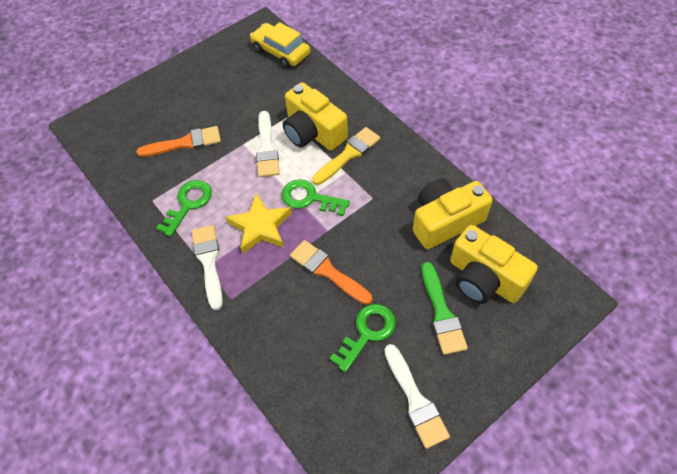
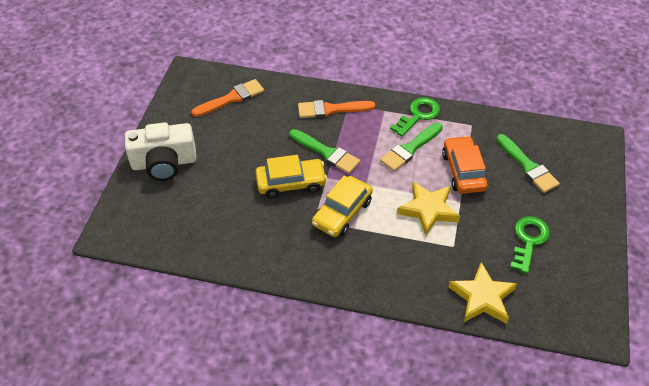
green brush: [421,262,468,355] = 1 -> [289,129,360,174] [380,123,443,171] [496,134,560,193] = 3
green key: [156,180,212,237] [281,179,350,216] [330,304,396,372] = 3 -> [390,97,440,137] [510,216,550,274] = 2
orange car: none = 0 -> [442,136,488,194] = 1
white brush: [192,225,223,310] [256,111,279,177] [385,344,450,449] = 3 -> none = 0
white camera: none = 0 -> [125,122,196,181] = 1
yellow brush: [312,127,380,185] = 1 -> none = 0
yellow camera: [283,82,348,151] [413,178,493,249] [450,225,538,304] = 3 -> none = 0
yellow car: [250,22,311,68] = 1 -> [255,155,327,199] [312,175,373,237] = 2
yellow star: [226,193,292,254] = 1 -> [397,181,460,236] [448,262,517,324] = 2

